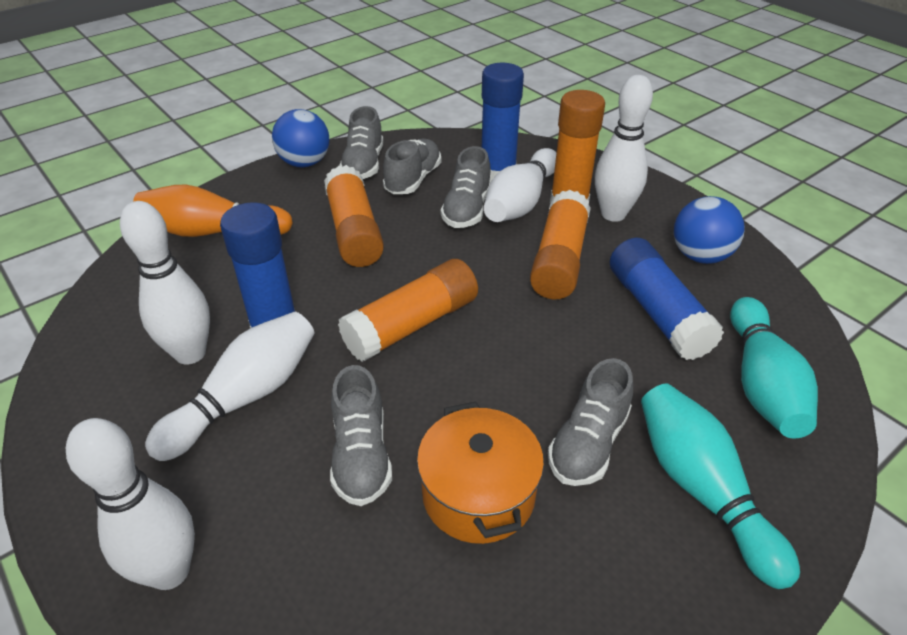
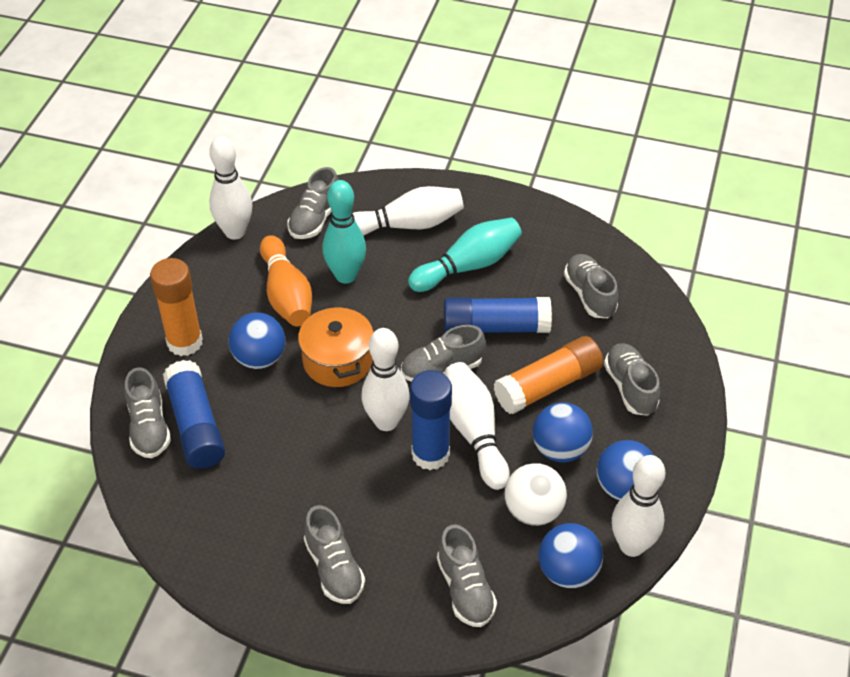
blue ball: [272,109,329,167] [674,196,745,264] = 2 -> [229,312,286,369] [533,402,593,462] [539,523,603,588] [597,440,654,500] = 4
grey shoe: [330,365,392,506] [339,106,383,179] [383,139,441,194] [441,146,491,228] [548,358,633,486] = 5 -> [124,367,171,458] [287,167,339,239] [304,505,365,604] [401,325,486,382] [437,524,497,627] [564,254,618,318] [604,343,660,416] = 7
orange glue stick: [324,165,384,267] [338,259,478,362] [530,190,591,299] [550,90,605,203] = 4 -> [150,258,203,356] [494,336,603,414] = 2
white ball: none = 0 -> [505,463,567,526] = 1

